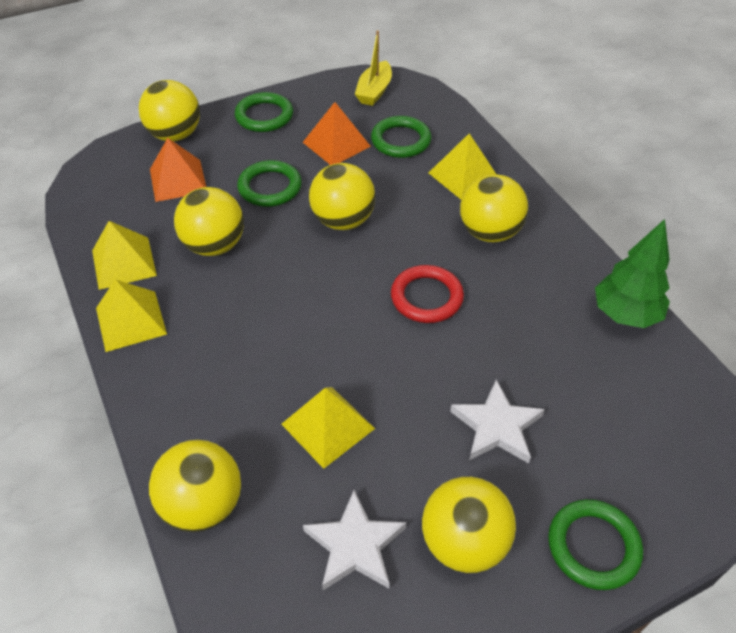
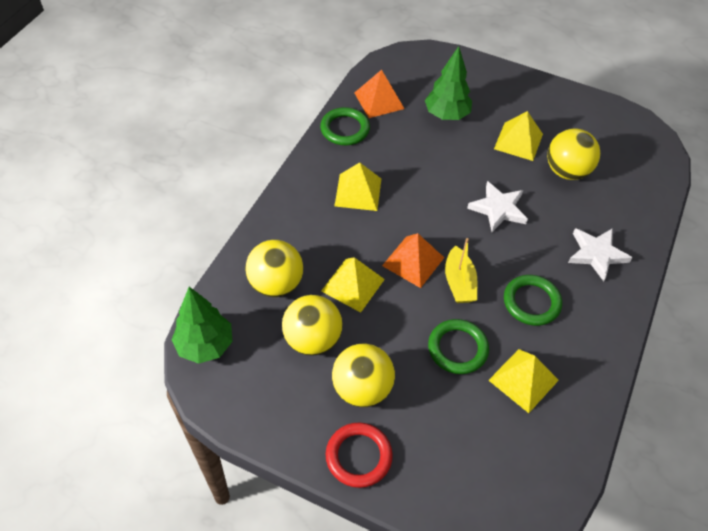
green ring: [235,92,293,132] [237,160,302,207] [371,116,431,158] [548,499,643,590] = 4 -> [320,107,370,145] [428,319,489,374] [504,275,562,326] = 3
green tree: [595,219,670,328] = 1 -> [172,287,233,364] [425,46,472,120] = 2
yellow ball: [139,80,200,141] [149,440,241,532] [174,187,244,256] [309,163,376,230] [422,477,516,573] [460,174,528,242] = 6 -> [245,240,303,297] [282,295,343,356] [332,344,395,407] [547,128,600,180] = 4

